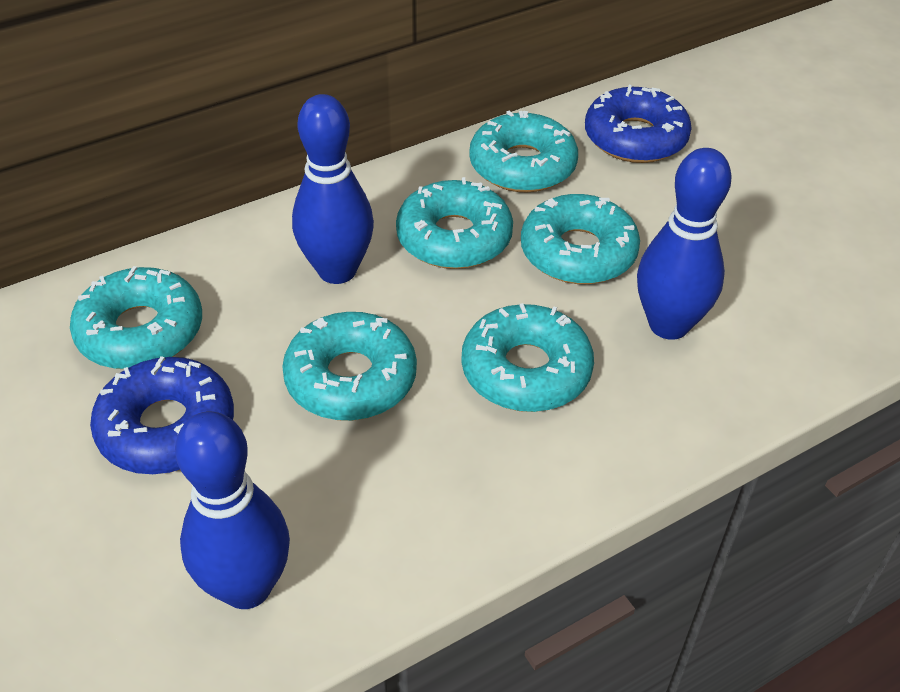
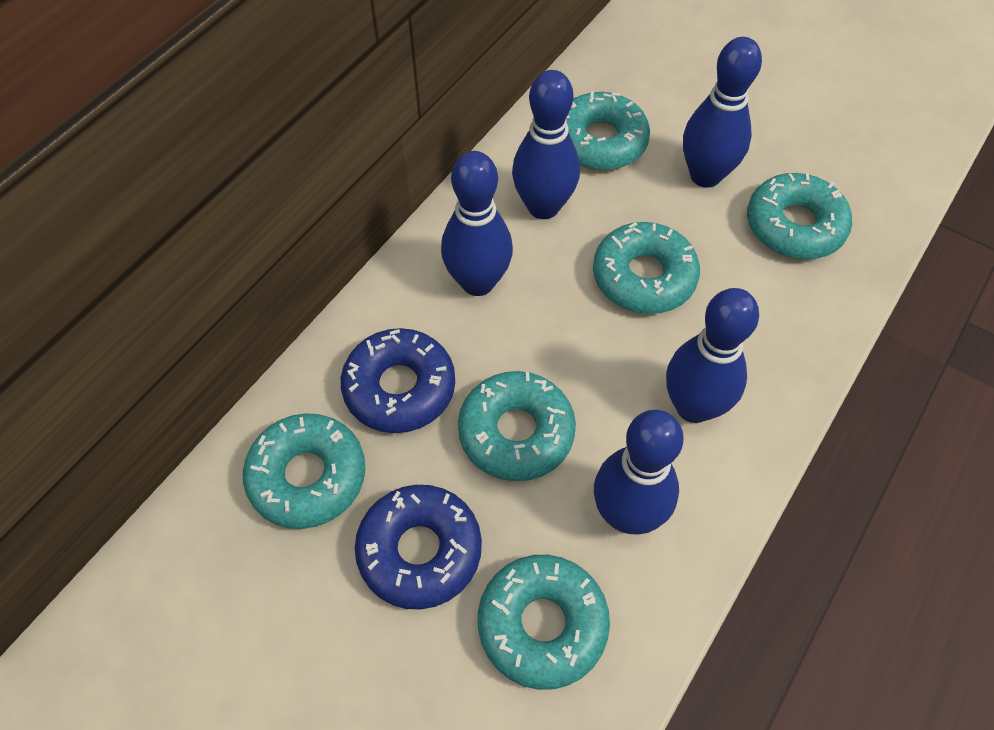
blue bowling pin: [175,411,290,609] [292,94,374,284] [637,148,732,340] = 3 -> [441,151,513,296] [512,70,580,219] [594,410,684,534] [666,288,759,423] [683,37,762,188] = 5

